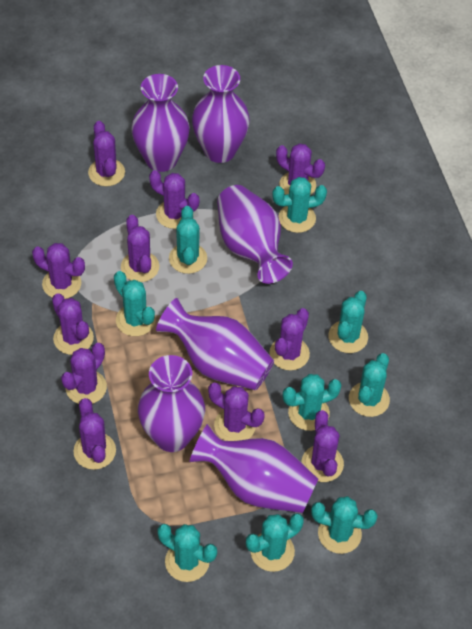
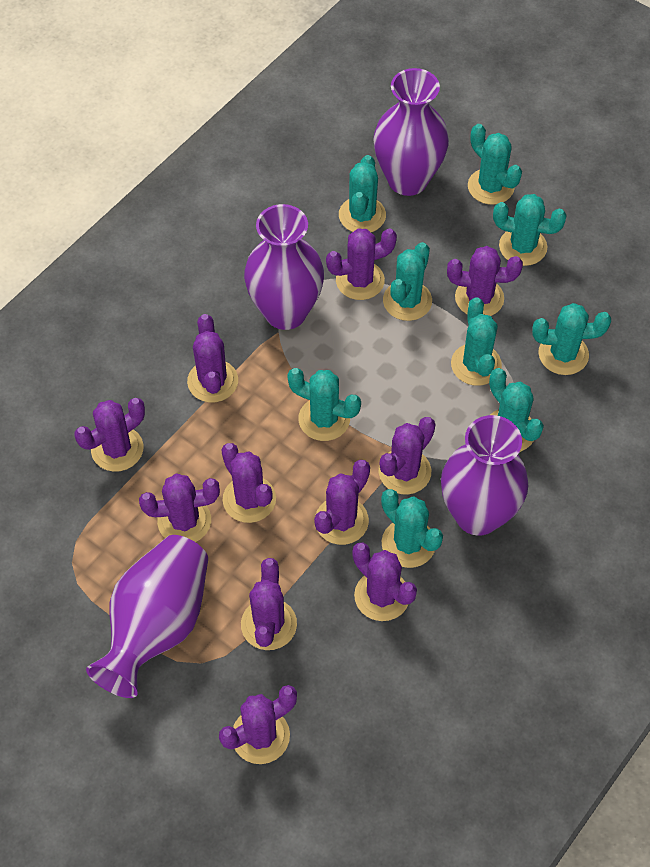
purple vase: [131,74,190,172] [138,355,205,452] [156,298,274,390] [190,424,318,513] [192,65,250,163] [217,185,293,284] = 6 -> [86,535,208,698] [244,204,324,330] [373,68,449,196] [441,415,528,536] = 4

